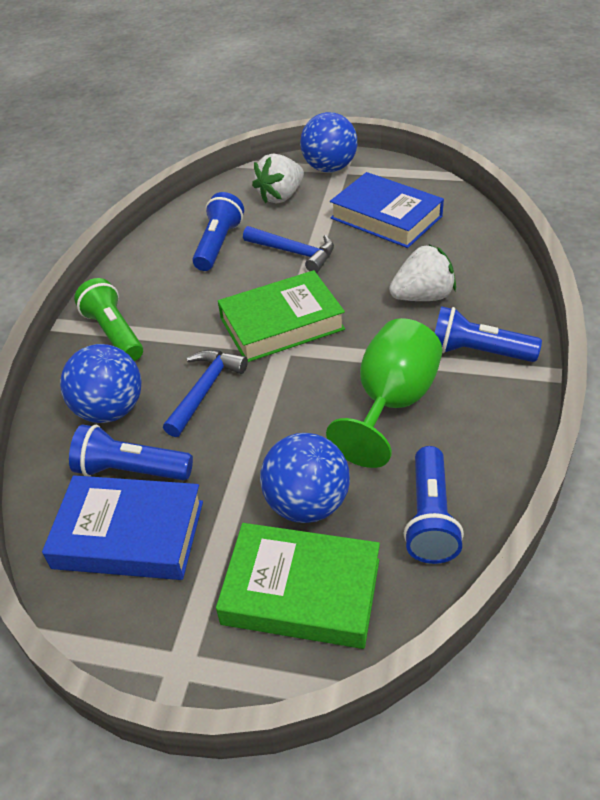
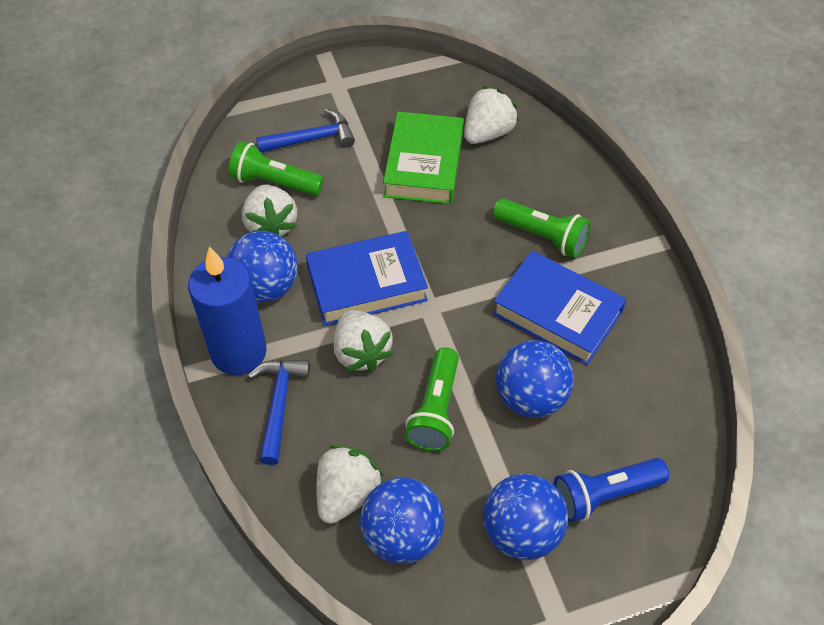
blue ball: [60,344,142,423] [260,433,350,523] [300,112,357,172] = 3 -> [226,231,298,303] [360,478,445,564] [483,474,568,560] [496,340,574,418] = 4
blue candle: none = 0 -> [188,247,267,375] = 1
blue flashlight: [69,425,193,480] [192,192,244,271] [404,446,464,564] [435,306,542,362] = 4 -> [554,458,669,523] = 1
green book: [216,523,380,649] [218,270,345,362] = 2 -> [383,112,464,204] = 1
green flashlight: [74,278,143,361] = 1 -> [229,141,324,196] [405,347,459,452] [493,199,591,258] = 3
green goblet: [326,318,442,468] = 1 -> none = 0
white strawberry: [252,154,304,204] [389,245,456,301] = 2 -> [242,185,297,236] [316,445,383,524] [334,310,394,372] [464,86,519,144] = 4

